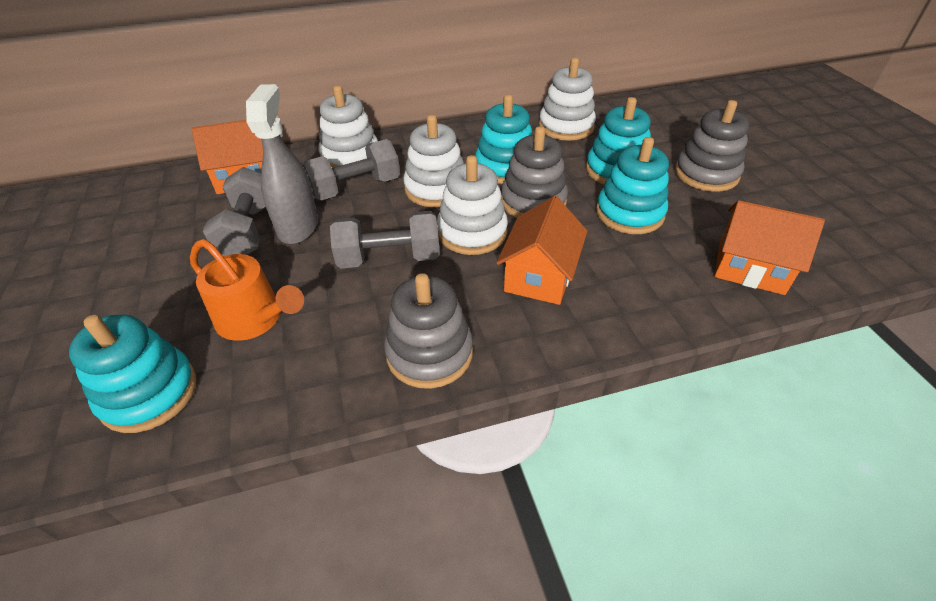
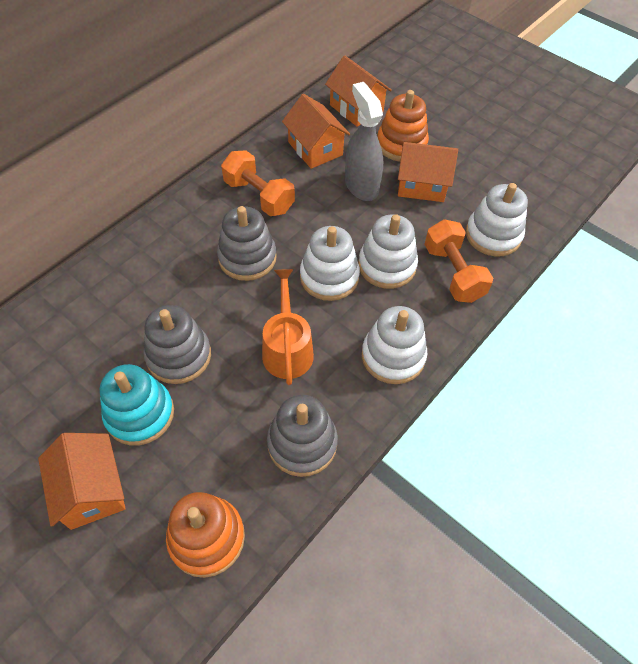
grey dumbbell: [203,167,266,256] [302,139,400,200] [330,211,440,269] = 3 -> none = 0
orange dumbbell: none = 0 -> [221,150,295,216] [424,219,493,303] = 2
orange house: [191,120,263,194] [496,196,588,305] [714,200,825,295] = 3 -> [38,433,126,530] [282,94,350,169] [325,55,392,127] [398,142,458,202] = 4
orange stacking toy: none = 0 -> [166,492,245,578] [378,90,429,162] = 2
turquoise stacking toy: [69,314,197,433] [475,94,532,184] [586,97,651,185] [596,137,669,234] = 4 -> [100,364,174,446] = 1

